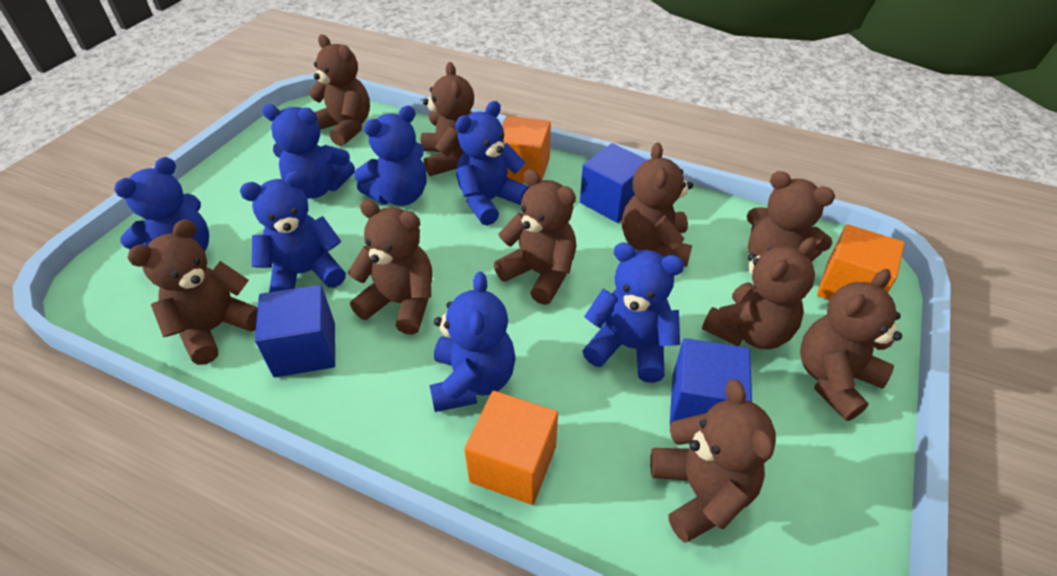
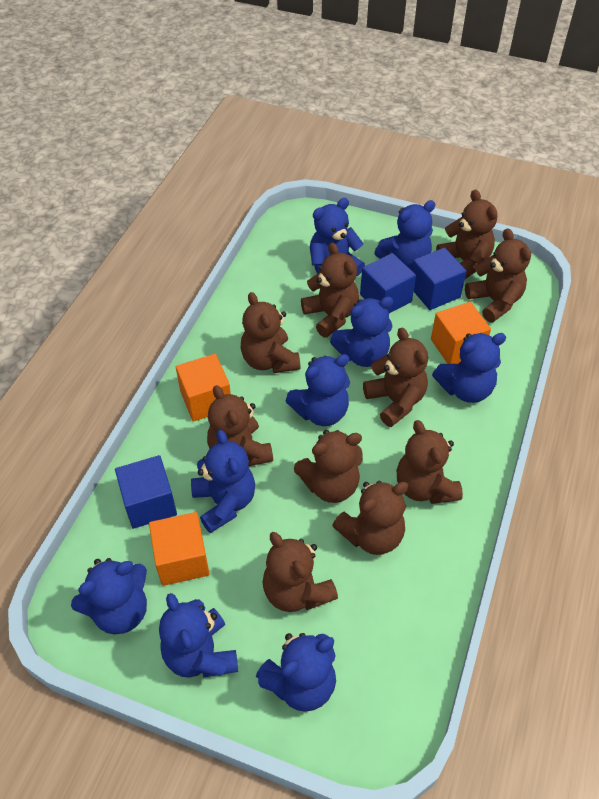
blue teddy bear: [114,157,209,251] [240,171,346,292] [262,104,355,198] [354,106,427,206] [430,272,516,412] [455,101,529,225] [583,243,684,383] = 7 -> [71,558,147,635] [159,593,238,678] [191,430,255,533] [256,633,336,712] [286,354,350,426] [310,198,365,276] [330,297,393,367] [374,200,435,271] [432,333,506,403] = 9

